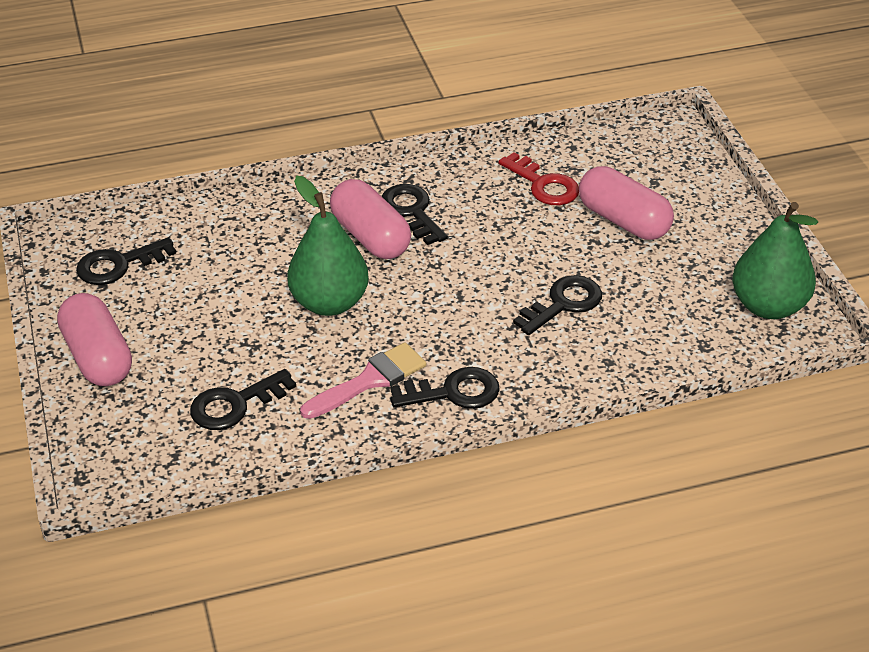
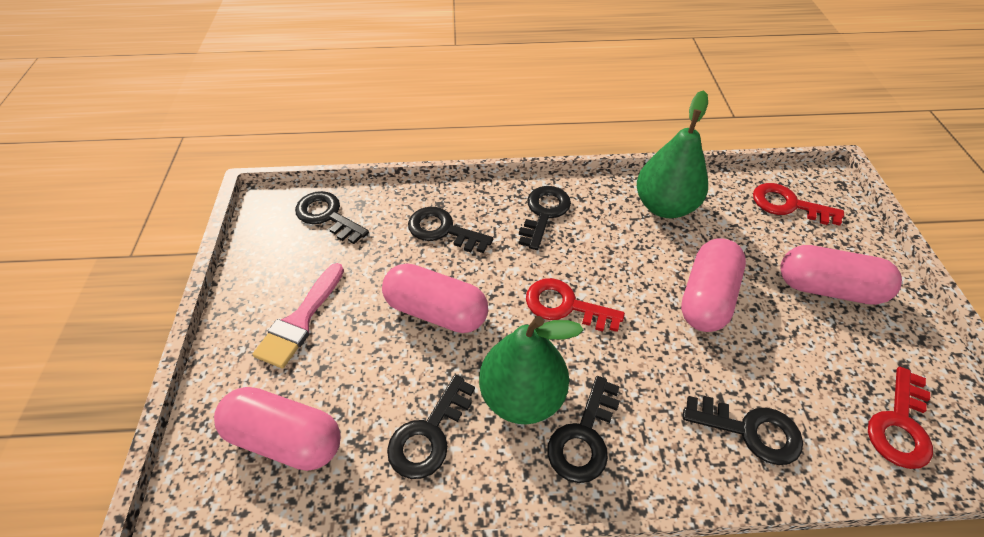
black key: [76,237,176,285] [190,369,296,430] [382,184,448,245] [390,367,500,409] [513,275,602,335] = 5 -> [295,191,369,244] [387,375,475,479] [408,207,493,253] [519,186,571,250] [547,376,620,483] [683,396,803,465] = 6
pink capsule: [57,293,132,386] [330,179,411,259] [579,166,674,240] = 3 -> [214,387,341,471] [382,263,488,333] [681,238,746,332] [780,245,902,305] = 4
red key: [498,152,579,205] = 1 -> [526,278,625,332] [753,183,844,226] [868,367,933,469] = 3

